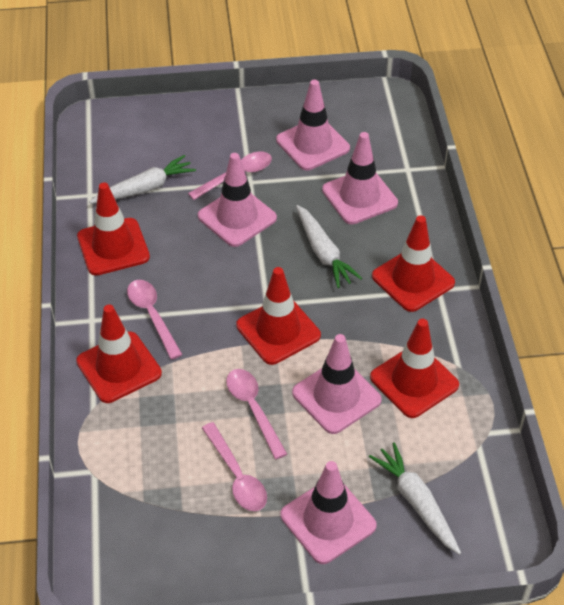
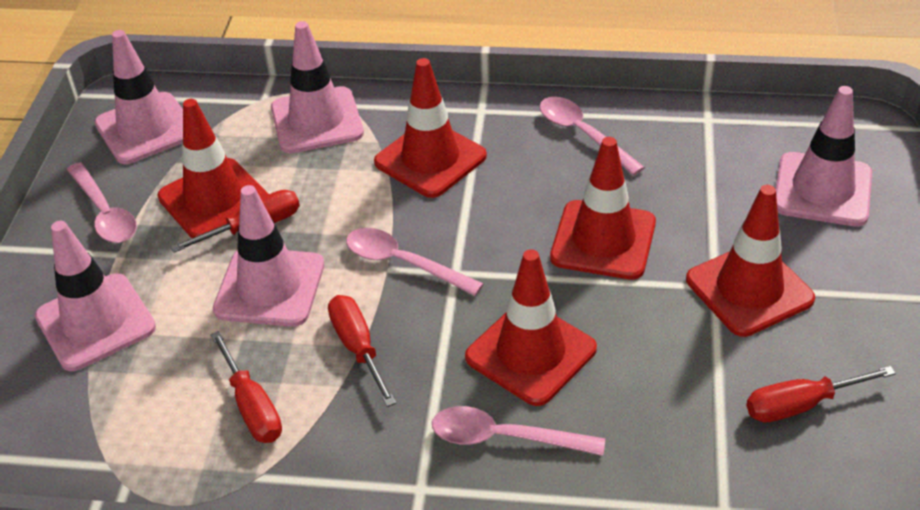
red screwdriver: none = 0 -> [171,190,300,253] [210,331,282,443] [328,295,396,407] [746,366,896,422] = 4
white carrot: [89,155,196,204] [296,205,362,288] [369,442,461,555] = 3 -> none = 0

